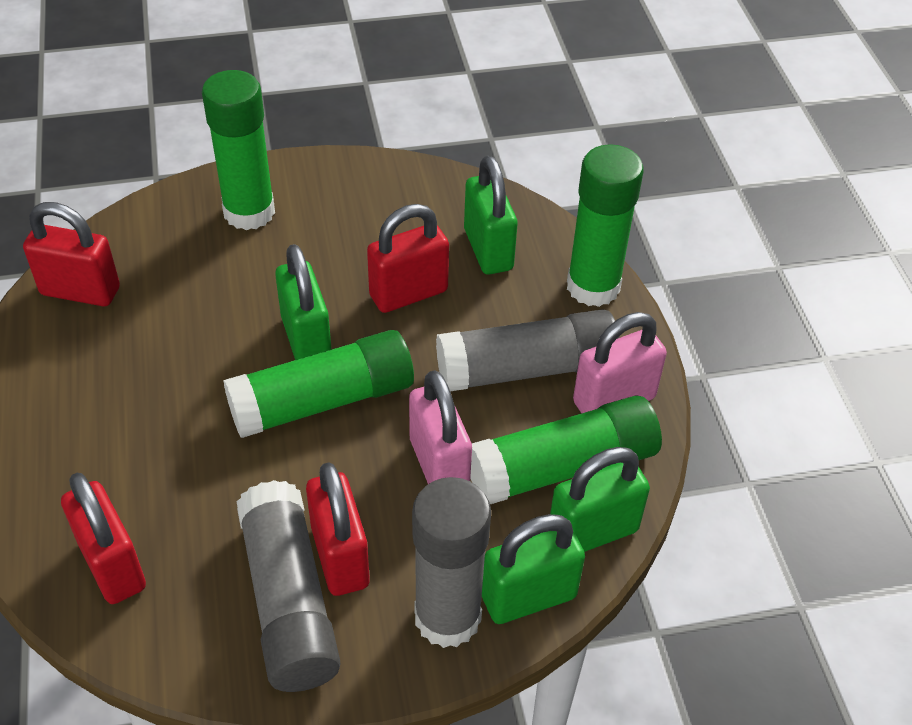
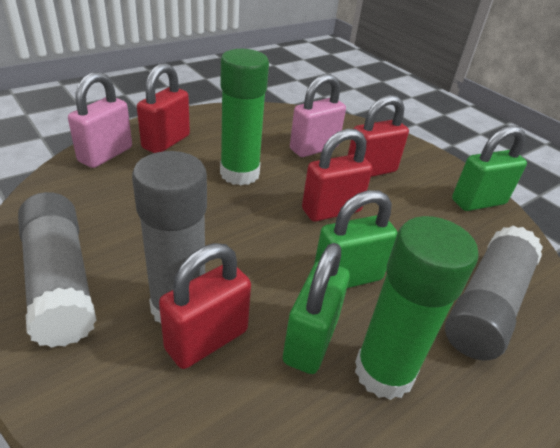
green glue stick: [202,70,275,230] [223,330,414,438] [470,395,662,504] [567,144,644,307] = 4 -> [220,49,269,185] [355,216,479,400] = 2
green padlock: [275,244,332,360] [464,156,518,275] [482,514,585,624] [550,447,650,552] = 4 -> [283,243,350,374] [314,190,398,288] [452,125,527,211] = 3

